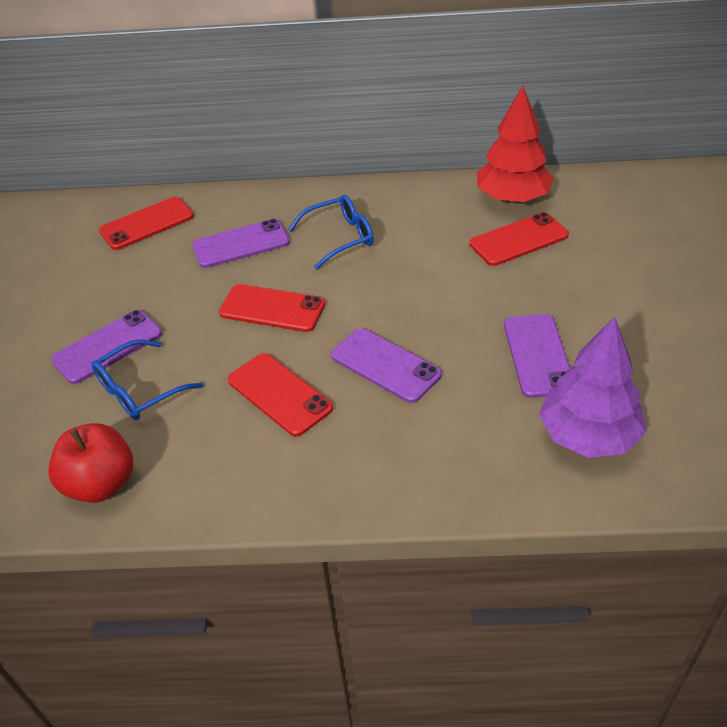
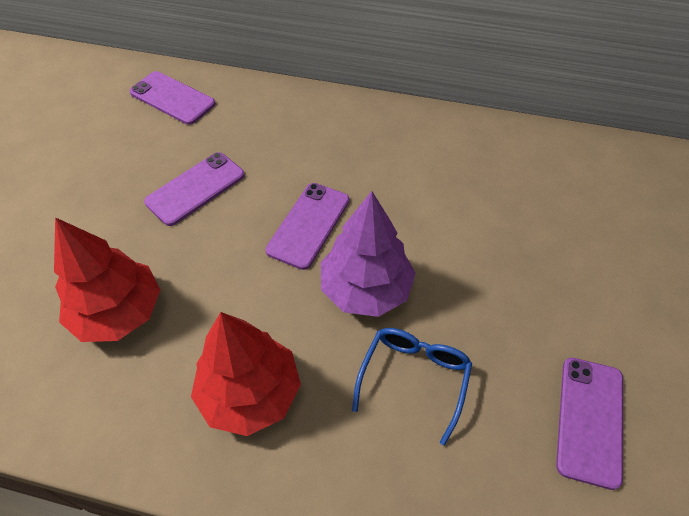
blue glasses: [91,339,203,420] [288,195,374,270] = 2 -> [352,328,472,446] = 1
red apple: [48,423,133,503] = 1 -> none = 0
red phone: [99,197,194,250] [219,284,325,332] [228,353,333,437] [470,212,569,266] = 4 -> none = 0
red tree: [477,86,554,203] = 1 -> [54,217,160,342] [191,312,301,436] = 2

